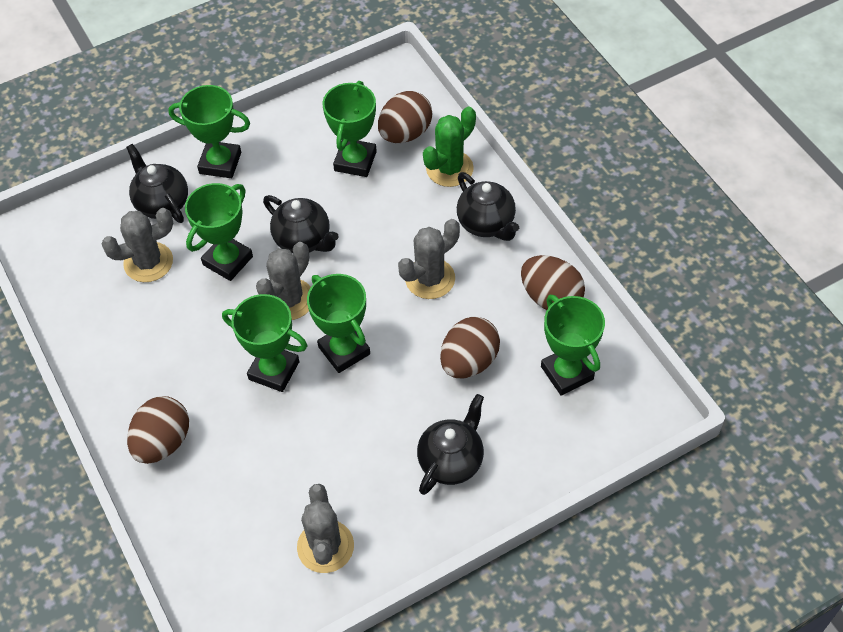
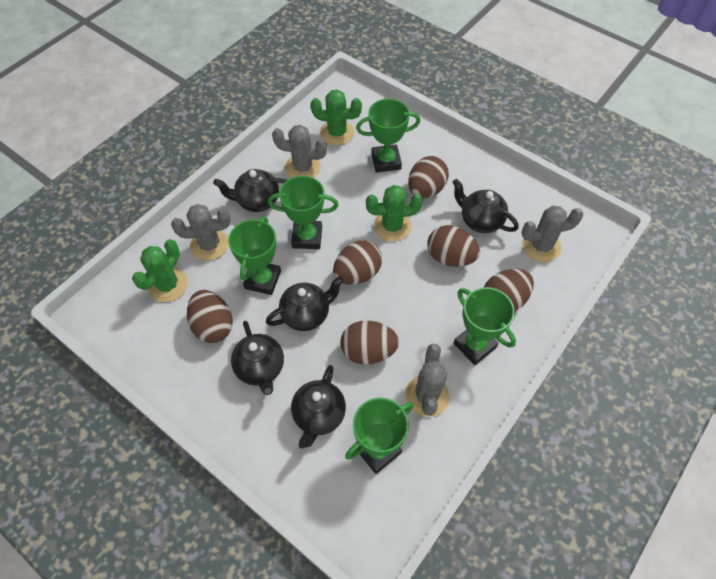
black teapot: [126,144,188,223] [263,195,339,253] [417,394,484,495] [457,172,519,241] = 4 -> [213,169,287,212] [231,321,284,395] [266,276,344,331] [291,365,346,449] [453,179,519,233] = 5
brown egg: [127,396,189,464] [378,91,432,143] [440,317,500,378] [521,255,585,310] = 4 -> [187,290,233,343] [333,241,382,285] [340,321,399,364] [408,156,449,199] [427,225,480,267] [484,269,534,311] = 6
green cactus: [423,107,476,187] = 1 -> [132,239,188,302] [310,89,362,145] [366,185,423,242] = 3
green trophy: [168,85,250,178] [185,183,253,281] [222,294,307,392] [307,274,370,373] [322,81,377,177] [541,295,605,395] = 6 -> [228,216,281,295] [268,176,338,249] [345,398,414,474] [356,99,420,173] [453,287,516,365] = 5

